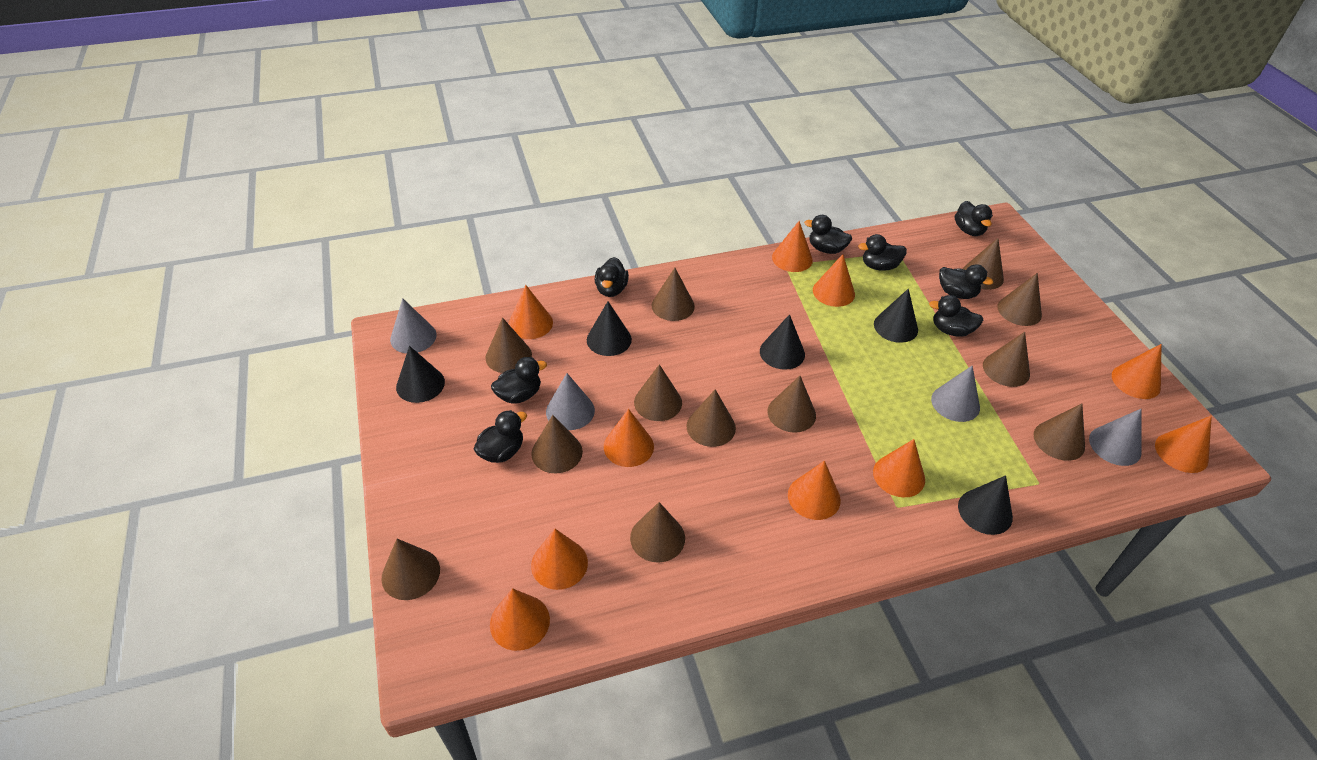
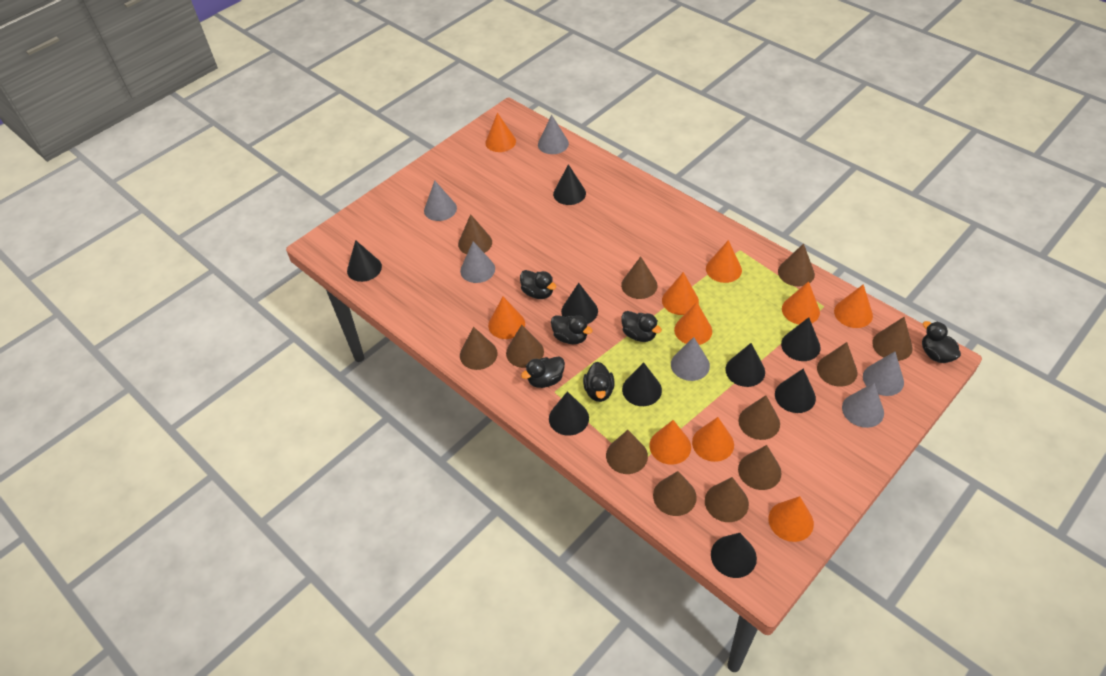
black cone: [396,346,445,403] [587,301,632,356] [760,314,805,370] [874,289,918,343] [958,475,1013,535] = 5 -> [347,240,382,282] [549,391,589,436] [553,164,586,205] [561,283,598,324] [622,362,662,406] [711,533,757,578] [726,343,765,387] [775,368,816,413] [781,317,821,361] = 9
black duck: [474,410,527,463] [491,357,547,404] [594,257,629,297] [804,215,852,254] [858,234,907,271] [929,295,983,337] [939,264,993,299] [955,201,993,236] = 8 -> [520,270,556,299] [521,357,565,388] [551,315,593,344] [583,362,615,402] [621,311,662,342] [922,321,961,363] = 6
grey cone: [390,298,437,353] [546,373,595,430] [931,366,980,422] [1089,409,1142,466] = 4 -> [424,181,457,221] [460,241,495,283] [538,115,569,154] [671,337,710,381] [842,383,884,428] [863,352,904,396] = 6

